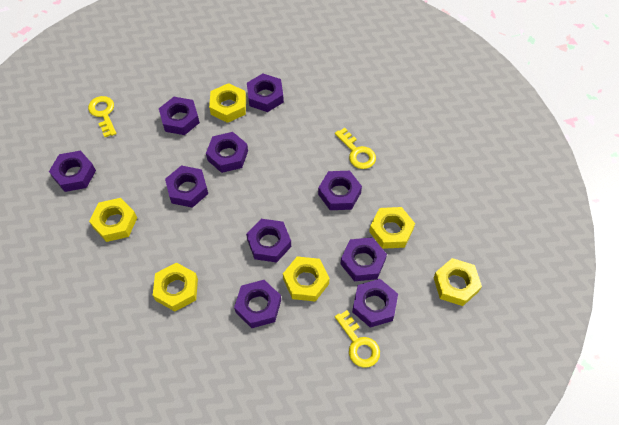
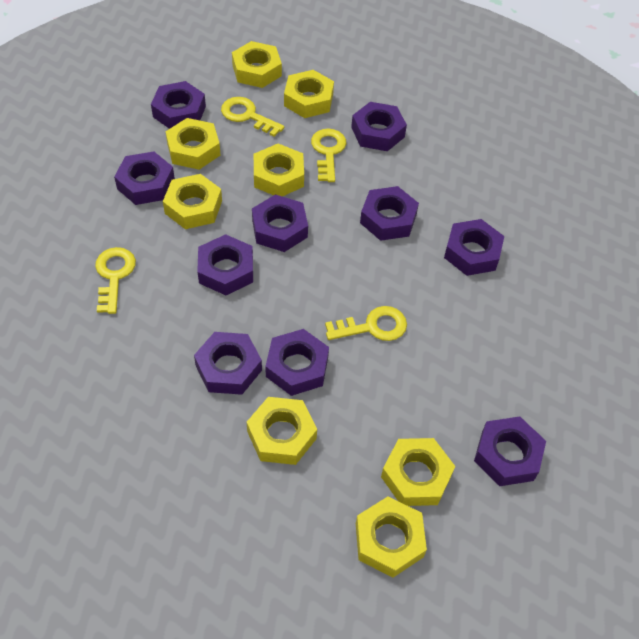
yellow key: [88,96,117,137] [335,128,376,169] [335,310,380,368] = 3 -> [95,247,136,314] [221,97,284,137] [311,129,346,182] [325,306,407,341] = 4
yellow nut: [89,198,137,242] [153,262,198,311] [209,83,246,123] [283,256,330,302] [369,207,415,249] [434,258,482,306] = 6 -> [163,174,222,229] [165,118,221,170] [232,41,282,88] [247,397,317,465] [254,143,304,196] [284,70,334,118] [356,497,427,577] [381,438,455,506] = 8

